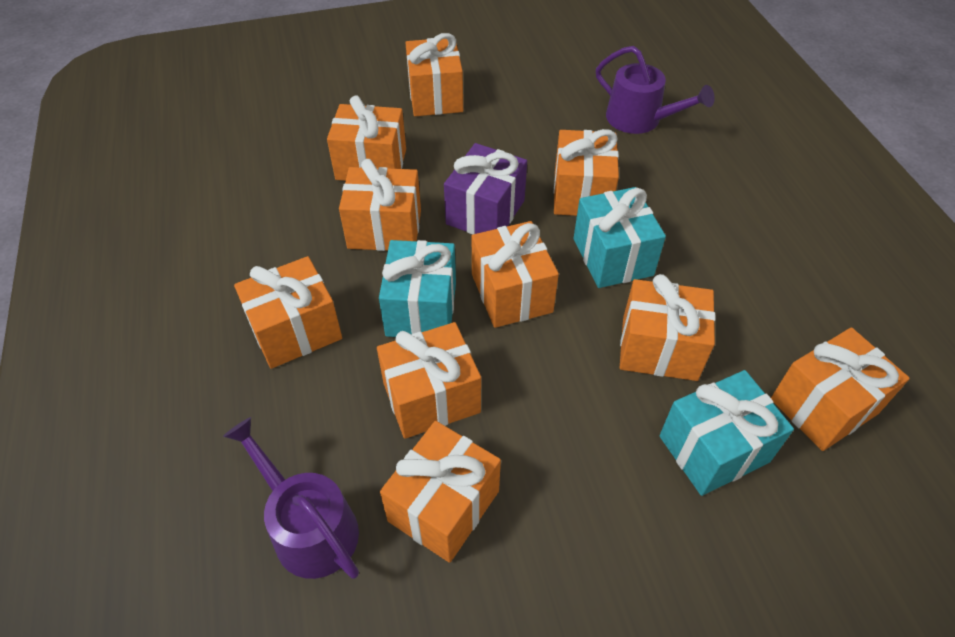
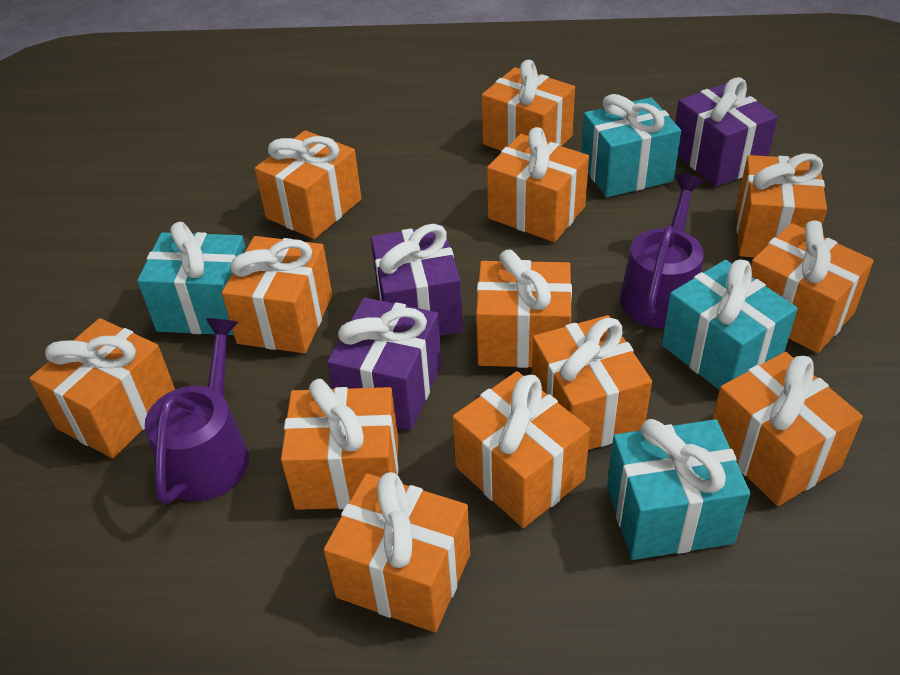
orange gift: [234,256,342,369] [327,96,406,181] [339,159,421,251] [377,322,481,439] [380,421,501,563] [405,33,463,116] [472,221,559,328] [554,129,619,216] [620,274,715,381] [771,327,910,451] = 10 -> [29,318,175,458] [222,236,332,353] [255,130,362,239] [281,379,398,510] [324,472,470,632] [452,371,590,528] [476,250,572,368] [482,60,575,151] [487,127,589,242] [532,315,652,450] [712,352,863,506] [736,153,827,258] [751,221,874,353] = 13
purple gift: [444,143,527,235] = 1 -> [327,298,442,430] [371,224,463,336] [675,77,778,187] = 3
turquoise gift: [379,240,456,337] [574,187,666,288] [659,370,794,496] = 3 -> [137,222,246,335] [581,94,681,197] [607,419,750,560] [662,260,798,390] = 4

